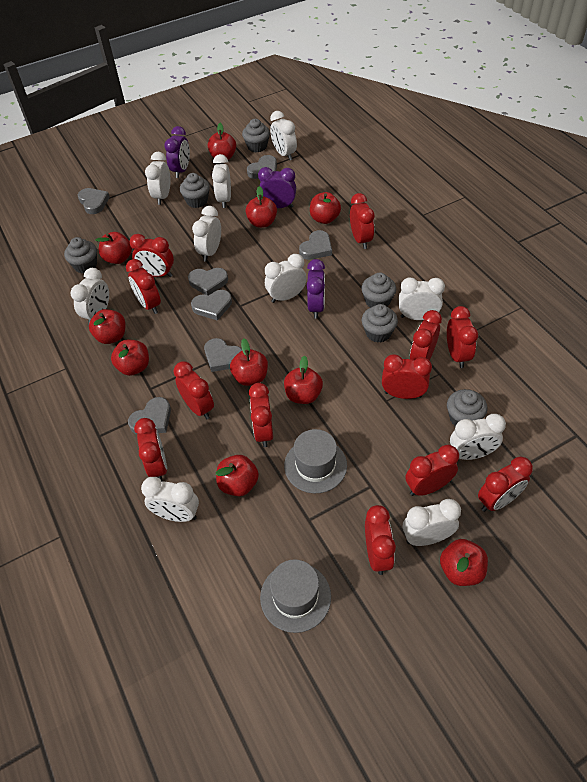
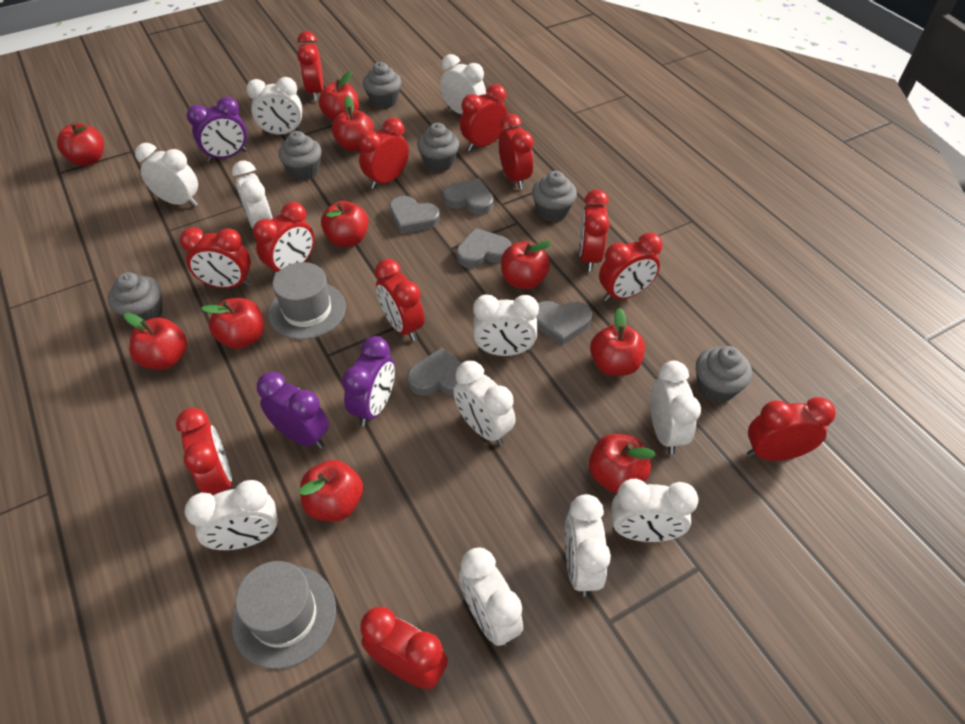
grey heart: [78,188,110,214] [128,397,171,434] [188,268,228,295] [191,290,232,321] [204,338,242,372] [247,155,277,179] [299,230,332,260] = 7 -> [389,196,440,234] [407,348,462,396] [443,178,494,215] [457,228,511,268] [536,301,592,345] = 5
white clock: [70,268,109,325] [141,477,199,522] [145,152,171,205] [192,206,221,262] [212,154,231,208] [265,254,306,303] [270,111,297,160] [399,277,445,320] [403,499,461,546] [450,414,506,460] = 10 -> [135,143,198,207] [185,480,278,550] [232,161,273,229] [246,77,302,135] [440,54,486,114] [453,361,516,445] [459,547,524,646] [473,295,539,356] [565,494,611,597] [612,479,699,542] [650,361,701,455] = 11

